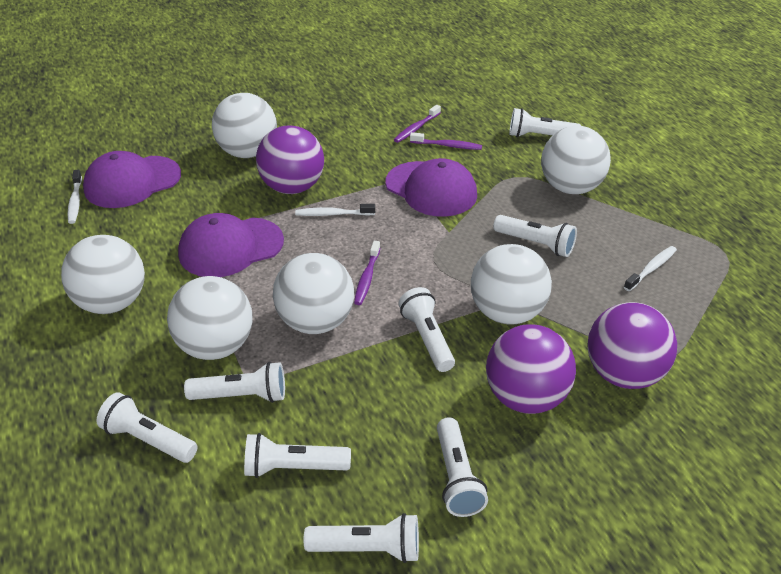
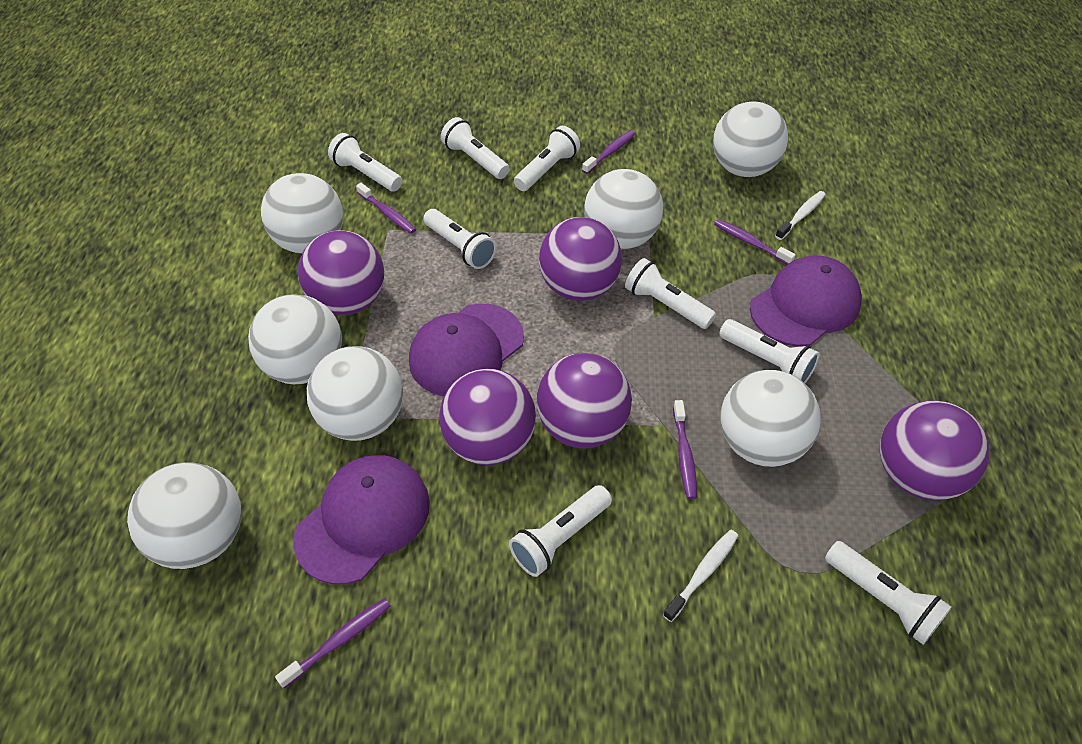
purple ball: [256,126,324,194] [486,324,576,414] [588,302,677,389] = 3 -> [298,230,385,315] [439,369,536,465] [537,353,632,448] [539,217,622,301] [880,400,989,500] = 5
purple toothbrush: [354,241,380,305] [394,105,441,143] [410,132,482,150] = 3 -> [275,598,390,688] [356,183,416,234] [582,130,635,174] [673,400,697,499] [714,219,796,265] = 5
white ball: [61,235,145,314] [167,276,252,360] [212,93,277,158] [273,253,354,334] [471,244,552,325] [541,126,611,194] = 6 -> [127,462,241,569] [248,294,342,384] [261,173,343,254] [307,346,403,441] [584,169,663,249] [713,101,788,177] [720,370,821,467] = 7
white toothbrush: [68,170,82,224] [295,204,375,216] [624,246,677,291] = 3 -> [663,530,738,622] [775,191,826,240] = 2

